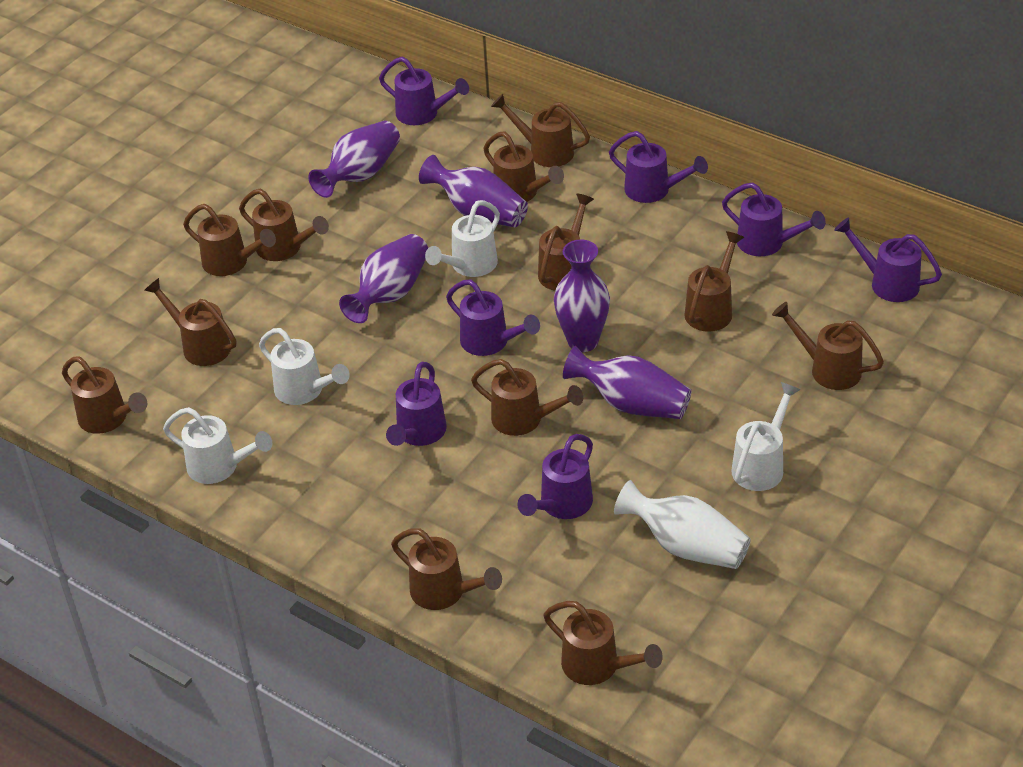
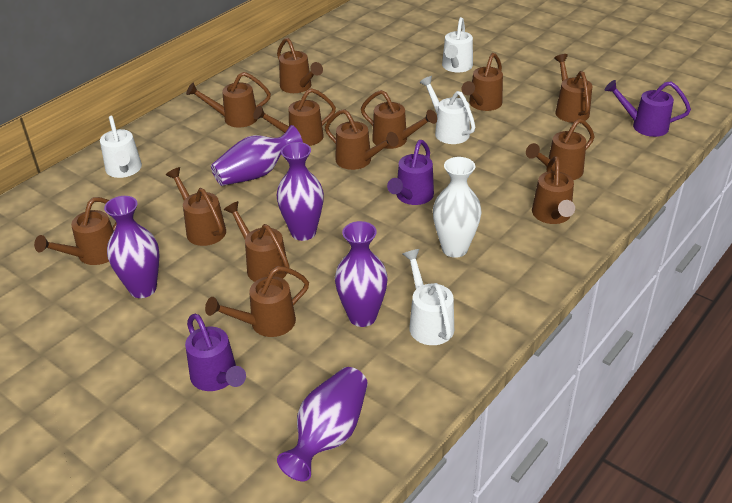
brown watering can: [62,356,147,434] [144,278,236,366] [183,204,276,276] [239,189,329,261] [391,528,502,610] [471,359,583,436] [483,131,564,202] [491,94,590,167] [538,193,594,291] [543,601,663,685] [684,231,744,332] [772,302,884,390] = 12 -> [34,197,117,265] [166,167,226,246] [186,72,271,128] [205,266,309,337] [224,201,290,282] [253,88,336,146] [277,38,323,93] [325,109,399,170] [361,90,437,149] [461,53,503,111] [526,119,594,180] [532,156,575,224] [554,54,592,123] = 13
purple watering can: [379,57,469,125] [386,362,447,446] [446,279,540,356] [518,434,593,519] [609,131,708,203] [722,183,826,256] [834,217,942,302] = 7 -> [185,313,246,391] [387,140,434,205] [604,80,691,137] = 3

